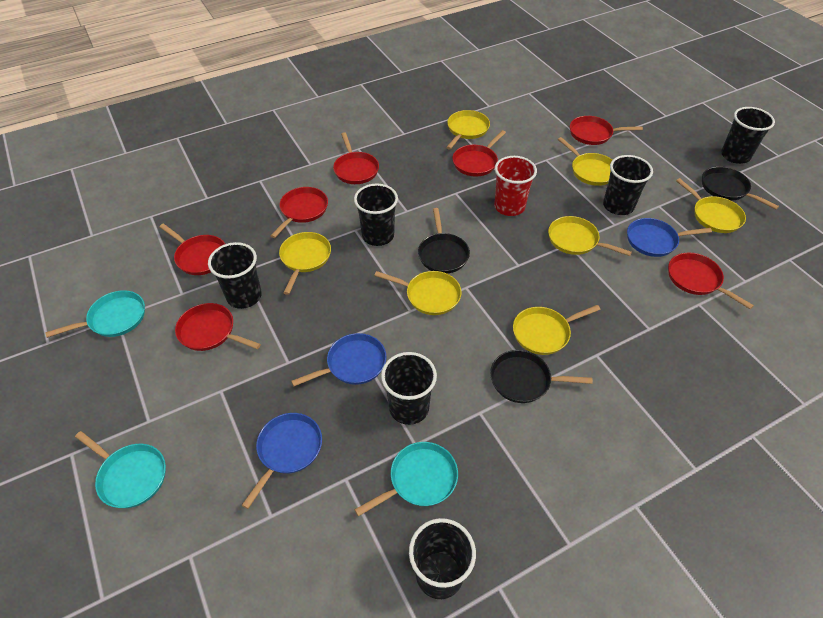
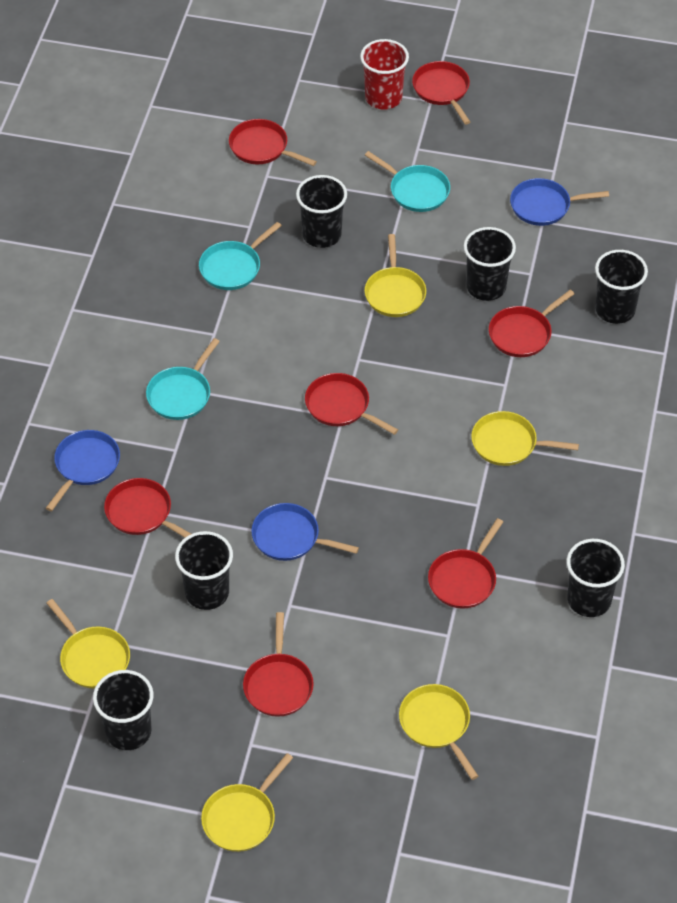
black pan: [418,208,470,273] [490,350,593,403] [702,167,779,209] = 3 -> none = 0
yellow pan: [279,232,331,295] [374,271,462,315] [446,110,490,149] [513,305,600,355] [548,216,632,256] [558,137,612,186] [676,178,746,233] = 7 -> [46,599,130,688] [201,753,293,852] [364,234,426,317] [399,684,478,780] [471,411,579,466] = 5

